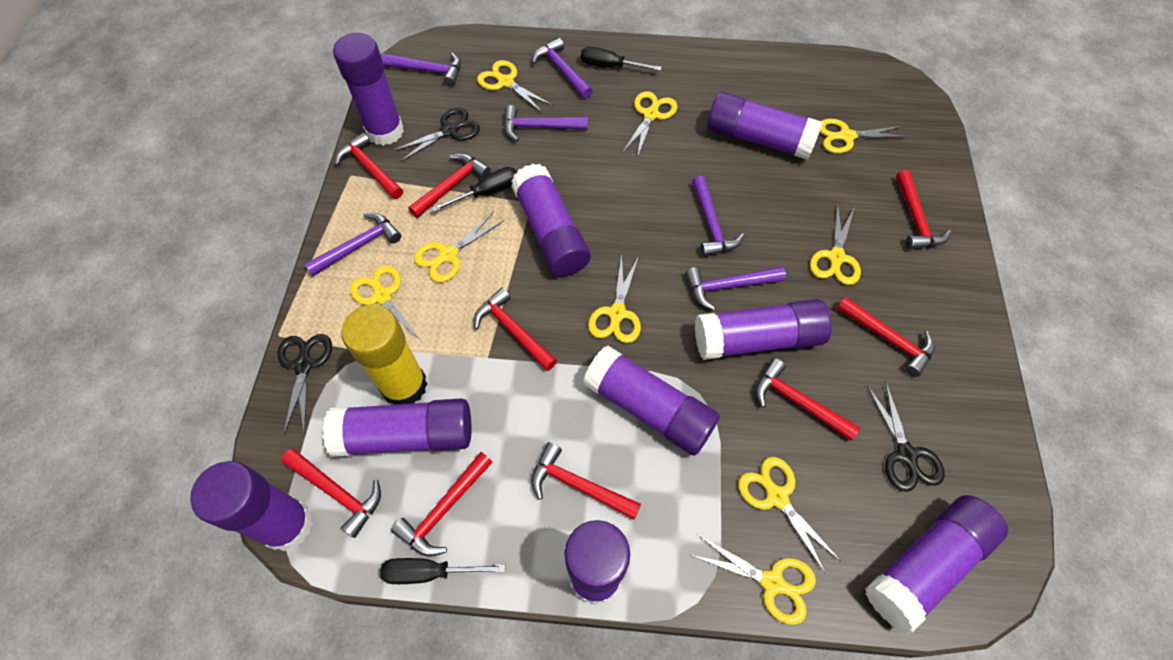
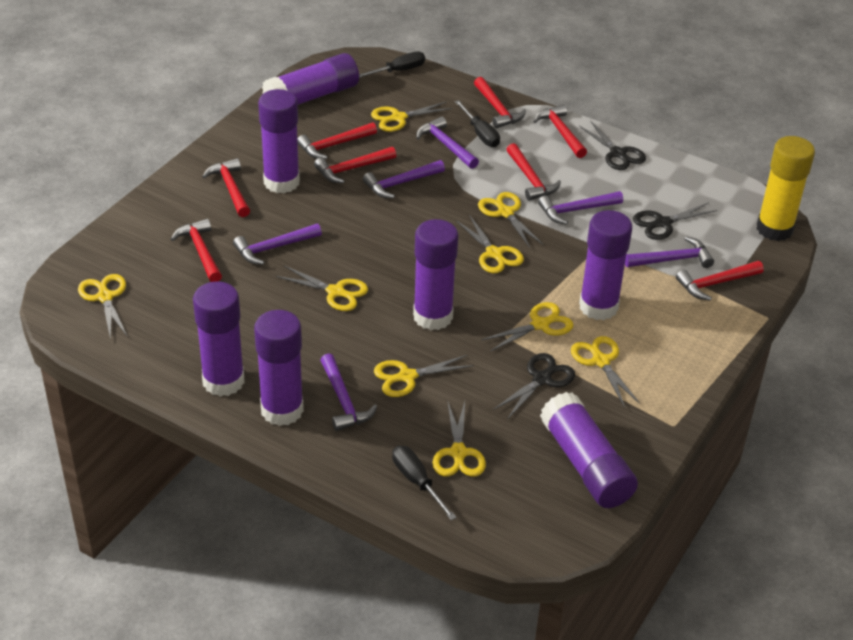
purple glue stick: [190,461,313,551] [323,398,471,457] [333,33,404,146] [511,164,591,277] [564,520,630,605] [583,345,720,456] [695,299,832,360] [707,92,823,160] [865,495,1008,634] = 9 -> [193,281,245,397] [254,310,304,426] [258,89,300,193] [262,53,359,105] [413,219,458,330] [540,392,638,508] [579,210,632,320] = 7
red hammer: [281,449,381,538] [335,132,403,199] [391,452,493,557] [408,153,491,218] [474,288,557,371] [532,442,641,520] [756,358,860,441] [837,297,935,377] [896,170,952,250] = 9 -> [171,218,222,282] [202,158,250,217] [297,123,377,159] [314,147,396,183] [474,77,526,128] [506,143,561,201] [533,104,587,158] [676,261,764,301] = 8

